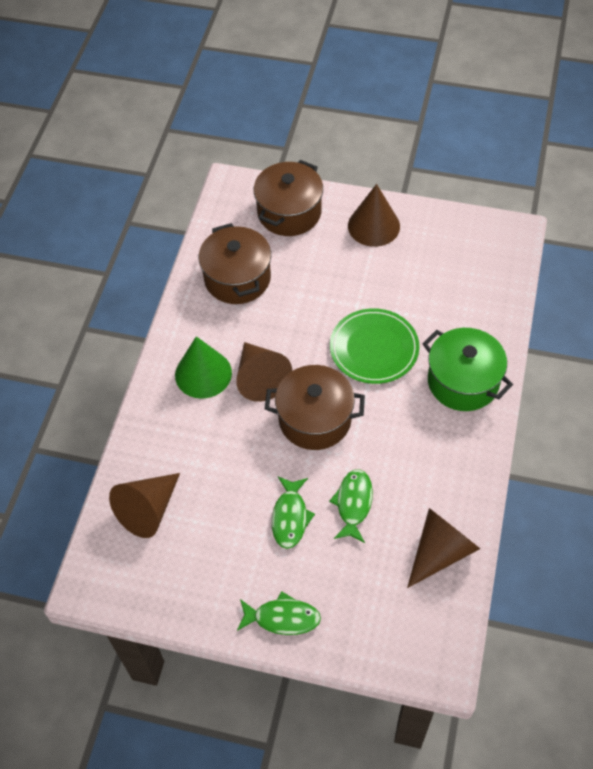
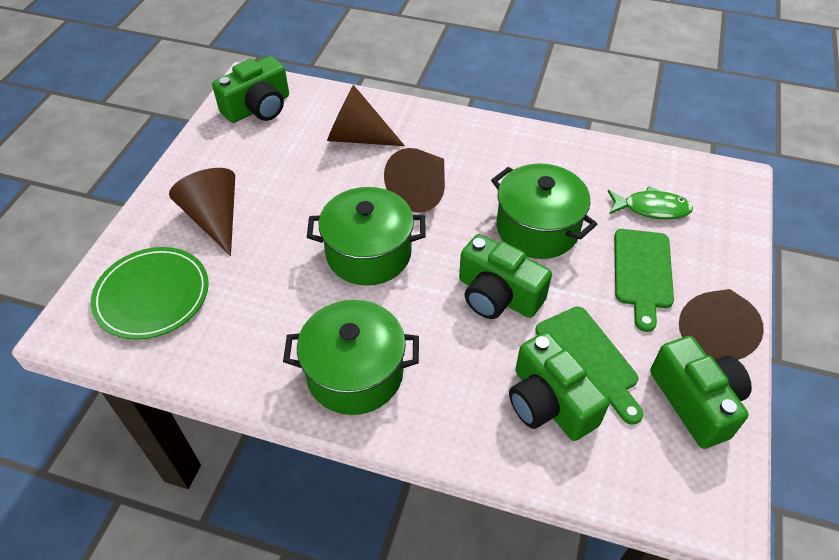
brown pot: [199,223,271,304] [253,160,323,236] [265,365,365,450] = 3 -> none = 0
green camera: none = 0 -> [212,56,289,123] [459,234,552,319] [509,331,610,441] [650,336,752,449] = 4
green cone: [175,336,232,399] = 1 -> none = 0
green cutting board: none = 0 -> [535,307,644,425] [614,229,674,332] = 2
green fish: [237,591,321,635] [272,477,315,549] [329,469,373,543] = 3 -> [608,186,693,219] = 1
green pot: [422,328,513,411] = 1 -> [283,300,419,415] [307,187,426,286] [491,163,597,259] = 3

